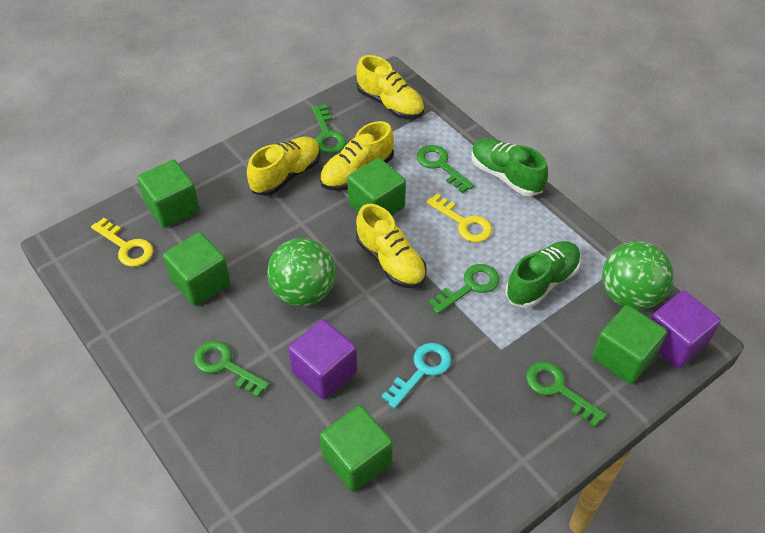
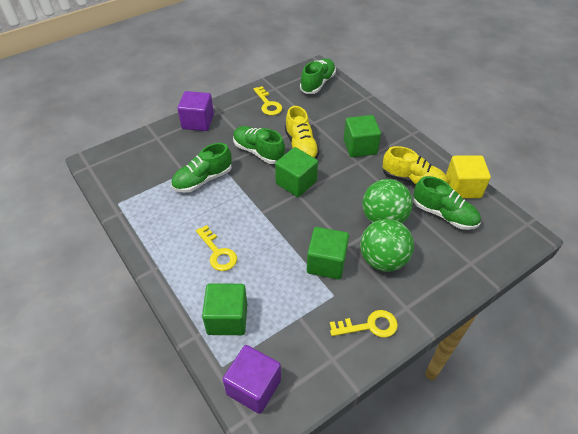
green cube: [137,159,200,228] [163,232,231,306] [320,406,393,492] [347,158,406,216] [592,305,667,384] = 5 -> [202,283,247,335] [275,147,318,197] [307,227,349,279] [344,115,381,157] = 4
green key: [193,341,270,398] [312,104,346,154] [417,145,474,193] [428,264,500,314] [526,362,606,427] = 5 -> none = 0
green shoe: [472,138,548,196] [505,241,581,308] = 2 -> [171,143,232,193] [233,126,285,164] [300,58,336,94] [413,176,481,230] = 4
turquoise key: [382,343,452,409] = 1 -> none = 0
yellow cube: none = 0 -> [446,155,491,198] = 1
yellow key: [91,218,153,267] [426,194,492,242] = 2 -> [196,225,237,271] [254,86,282,115] [330,310,398,338] = 3
yellow shoe: [247,137,320,196] [320,121,394,191] [356,55,424,119] [356,204,427,289] = 4 -> [285,106,320,159] [382,146,448,185] = 2

